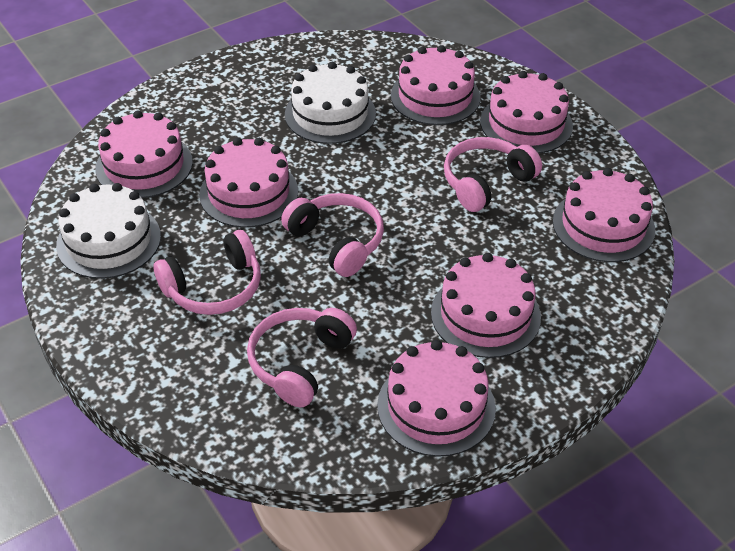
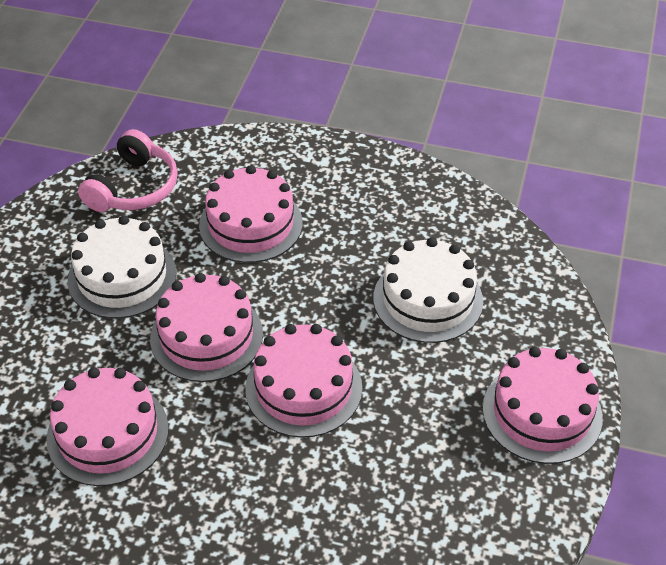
pink cake: [95,111,193,198] [199,138,298,228] [377,340,496,457] [391,45,480,125] [431,253,541,358] [480,71,573,153] [553,168,655,262] = 7 -> [47,367,169,486] [150,273,263,382] [199,165,303,263] [245,324,362,438] [483,347,603,464] = 5
pink headphones: [154,230,261,315] [247,308,357,407] [281,193,384,277] [444,137,542,212] = 4 -> [78,129,178,212] = 1

